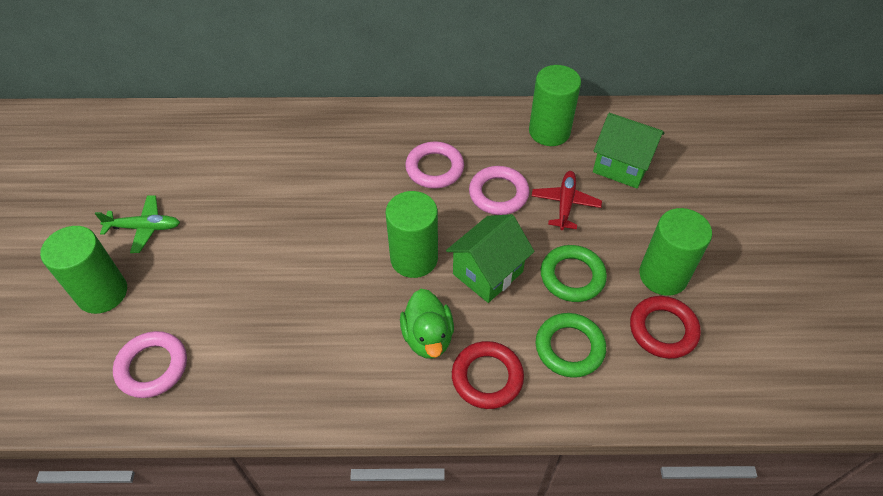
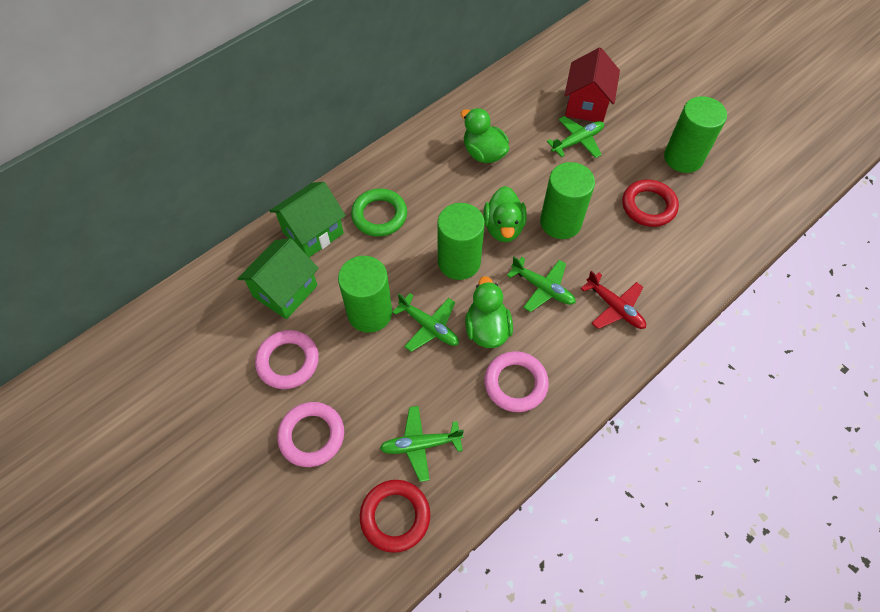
green duck: [400,289,454,359] = 1 -> [461,108,509,163] [465,276,513,348] [483,186,527,242] = 3
green plane: [95,195,180,253] = 1 -> [379,406,464,482] [392,293,459,352] [507,257,576,312] [547,116,604,158] = 4
green ring: [536,313,606,378] [541,245,607,302] = 2 -> [351,188,407,237] = 1
red house: none = 0 -> [565,47,620,122] = 1

